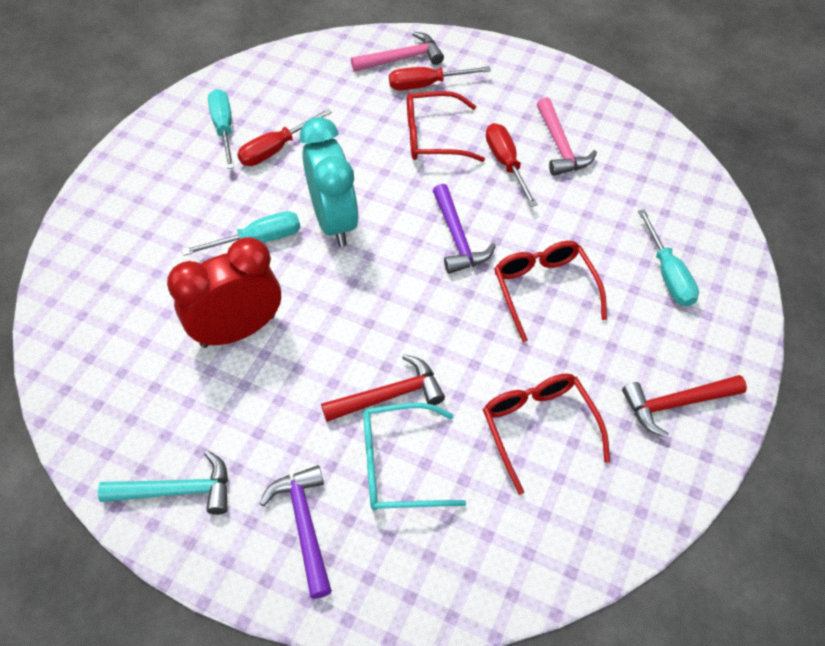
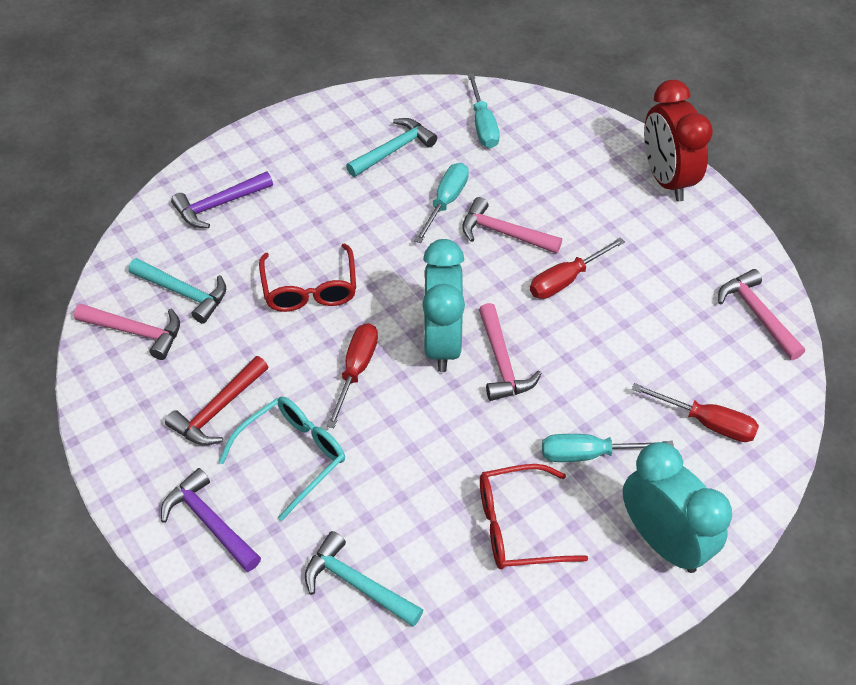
pink hammer: [351,32,444,72] [537,97,597,176] = 2 -> [74,304,180,360] [462,197,562,254] [479,303,542,401] [718,269,805,360] = 4
red glasses: [407,91,485,162] [483,373,610,495] [494,241,607,342] = 3 -> [259,243,356,312] [480,464,588,569] = 2
red hammer: [321,354,445,422] [622,375,747,438] = 2 -> [165,356,268,445] = 1
turquoise clock: [300,117,359,247] = 1 -> [422,239,465,372] [623,442,732,573] = 2
turquoise hammer: [98,451,228,515] = 1 -> [128,258,226,324] [305,531,423,627] [346,118,437,177] = 3

